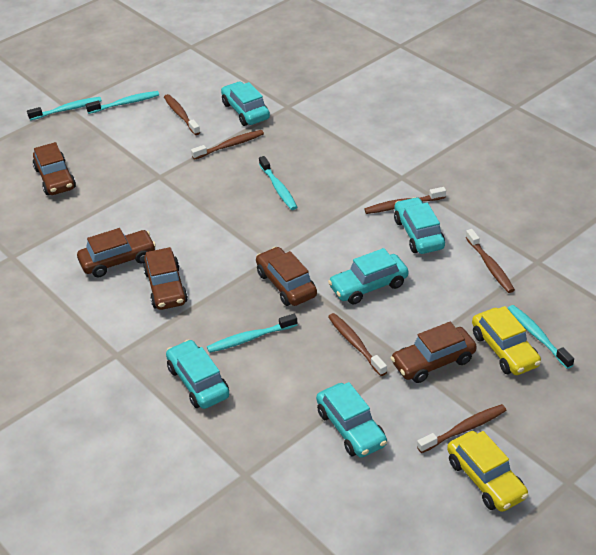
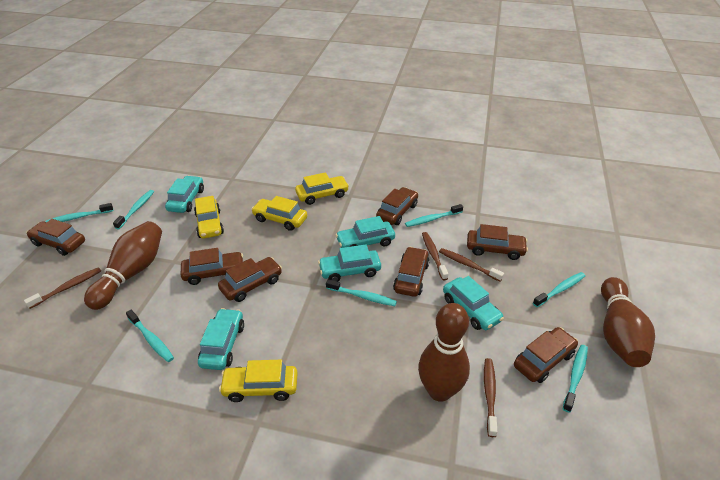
brown bowling pin: none = 0 -> [84,221,162,310] [418,303,470,402] [601,277,655,367] = 3
brown car: [33,142,76,195] [77,228,156,277] [143,247,188,310] [256,247,317,306] [391,322,477,383] = 5 -> [26,219,85,256] [181,248,243,285] [218,257,282,302] [376,187,418,225] [393,247,430,297] [467,224,528,260] [514,327,578,383] = 7
brown toothbrush: [164,94,200,135] [191,130,264,160] [328,313,387,376] [364,187,446,214] [417,404,507,453] [466,229,515,293] = 6 -> [24,267,101,309] [422,232,448,280] [439,248,504,282] [484,358,497,437] = 4
turquoise toothbrush: [27,97,102,120] [86,91,159,114] [207,314,297,353] [259,156,297,210] [507,305,574,369] = 5 -> [46,203,113,222] [113,190,154,229] [126,310,174,362] [326,279,397,306] [405,204,463,227] [533,272,585,307] [563,345,588,413] = 7
yellow car: [447,431,529,512] [472,306,541,375] = 2 -> [194,196,224,239] [219,360,297,402] [251,196,307,231] [295,172,349,205] = 4

